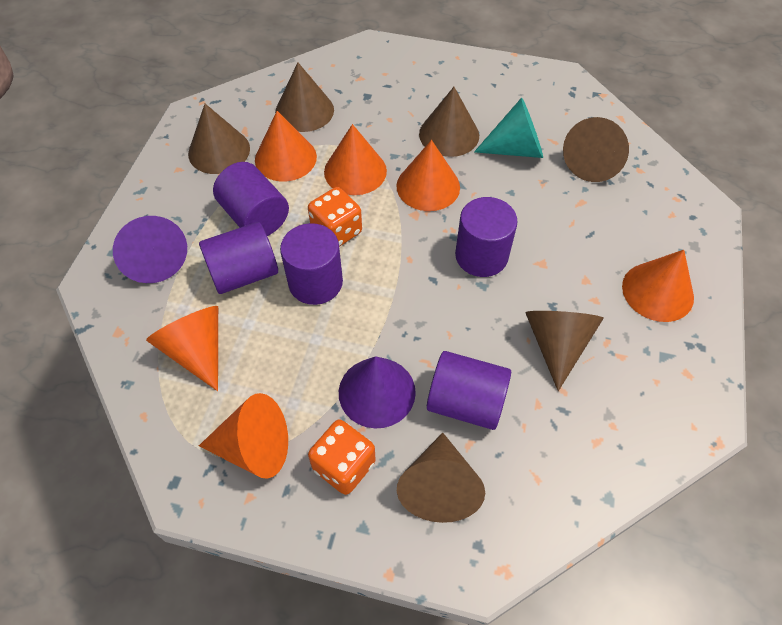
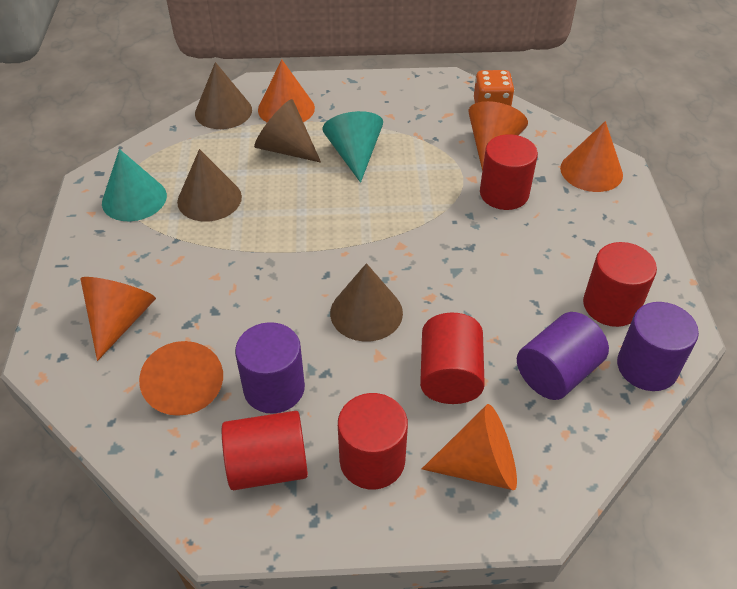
brown cone: [188,104,250,174] [275,63,334,132] [397,433,485,523] [419,87,479,157] [525,311,604,391] [563,117,629,182] = 6 -> [177,149,242,221] [195,62,252,129] [254,99,321,163] [330,263,403,342] = 4
orange dice: [308,187,362,247] [308,419,376,495] = 2 -> [474,70,514,107] = 1
purple cone: [113,216,187,283] [339,356,416,428] = 2 -> none = 0
purple cylinder: [199,222,278,294] [213,162,289,236] [280,223,343,305] [427,351,511,430] [455,197,518,277] = 5 -> [235,322,305,414] [517,312,609,400] [617,302,699,391] = 3
red cylinder: none = 0 -> [222,411,308,490] [338,393,408,490] [420,312,485,404] [480,134,538,210] [583,242,657,327] = 5
turquoise cone: [474,97,543,158] = 1 -> [102,149,167,221] [323,111,383,183] = 2

